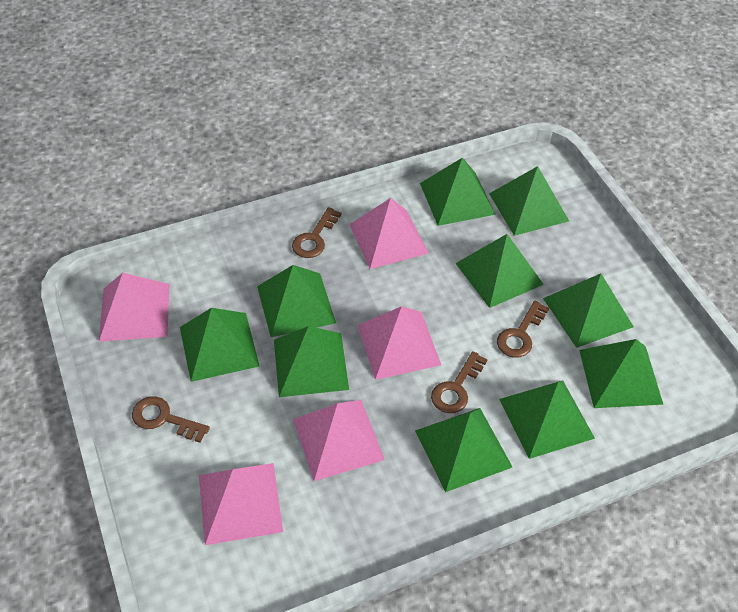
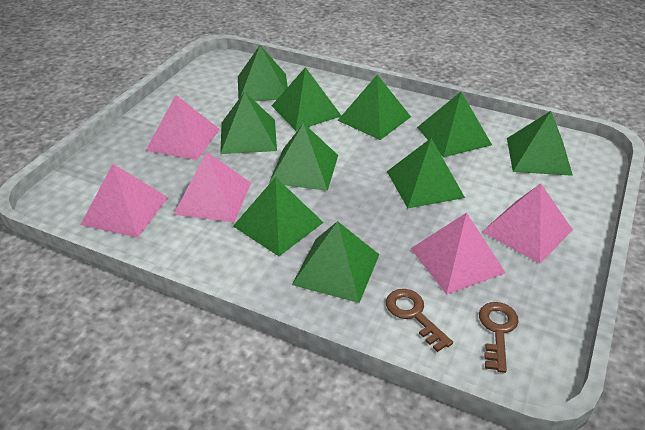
brown key: [132,396,210,443] [292,207,341,258] [431,351,488,413] [497,301,549,358] = 4 -> [386,289,453,352] [479,302,519,373] = 2

